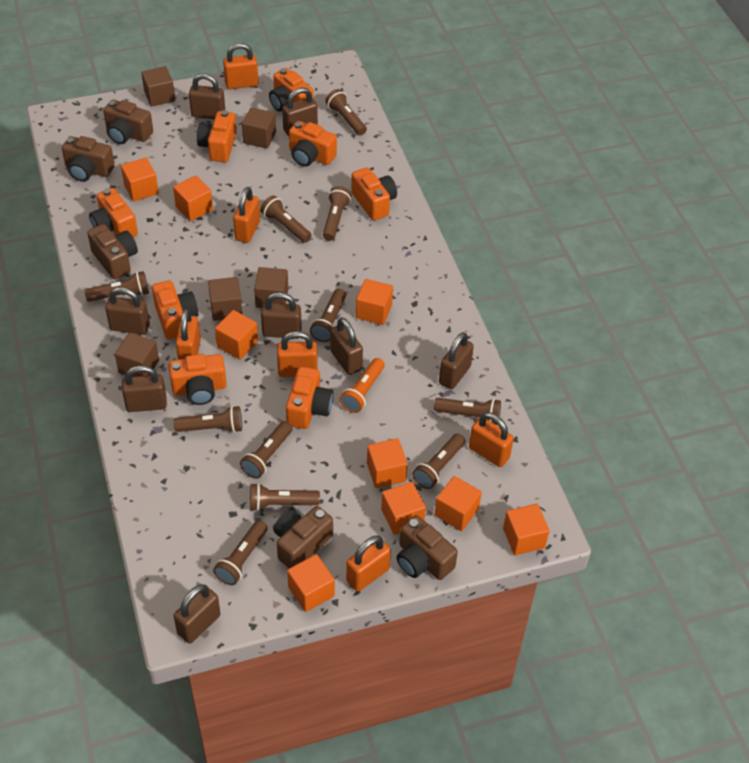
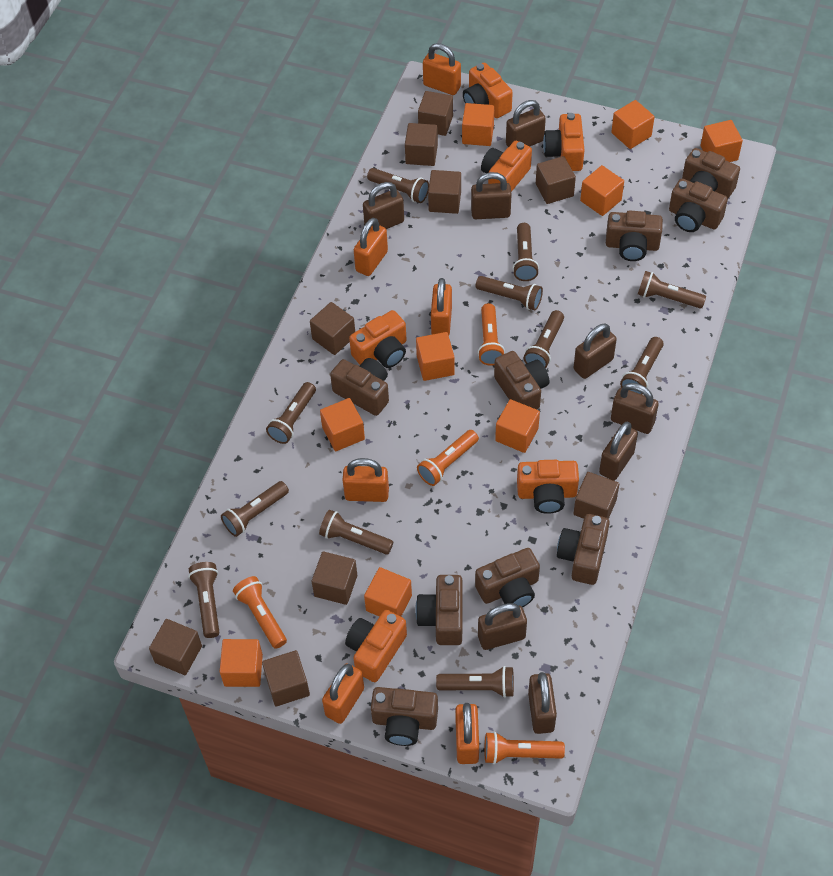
brown camera: [62,136,115,182] [87,224,138,279] [103,100,153,144] [274,506,333,568] [397,515,458,580] = 5 -> [330,358,389,416] [371,687,438,746] [415,575,462,645] [475,548,540,607] [494,351,549,410] [557,514,610,585] [606,210,663,261] [669,179,728,232] [682,148,740,198] = 9
brown cube: [115,332,159,377] [141,66,175,107] [208,277,242,321] [242,107,276,149] [254,267,288,308] = 5 -> [149,619,202,675] [262,650,310,706] [310,302,355,355] [311,551,357,605] [405,123,438,166] [418,91,453,136] [428,170,461,214] [536,156,576,204] [573,472,619,519] = 9
orange camera: [89,188,138,237] [152,280,198,339] [168,354,227,405] [197,110,237,162] [269,68,314,112] [286,366,334,429] [289,121,337,167] [351,167,397,221] = 8 -> [345,610,407,682] [349,310,406,368] [463,62,513,118] [481,141,532,192] [517,460,579,514] [543,113,585,171] = 6
orange flashlight: [340,358,385,413] = 1 -> [233,576,287,649] [417,430,479,486] [478,303,505,366] [484,732,565,764] = 4

